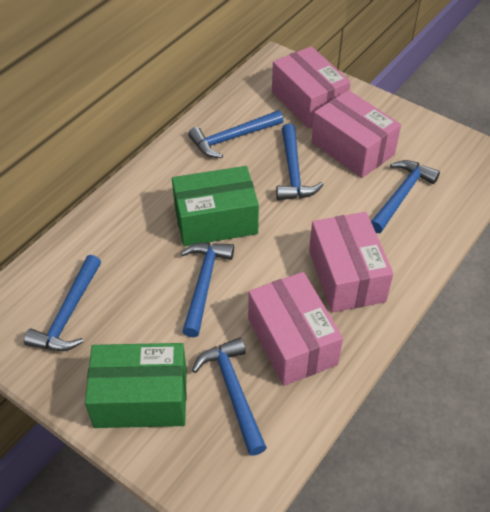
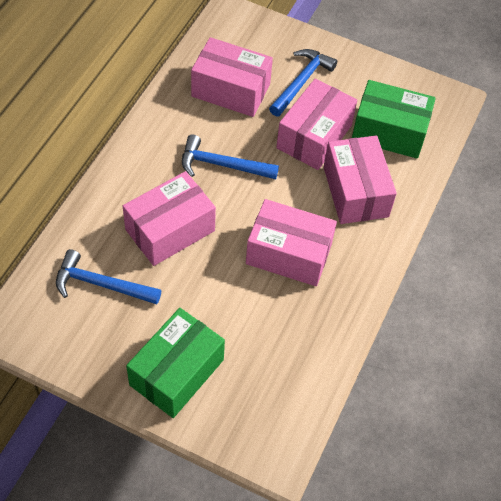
blue hammer: [24,255,101,351] [181,242,234,337] [188,110,283,158] [192,337,267,455] [276,124,324,200] [371,160,440,233] = 6 -> [56,249,161,304] [182,135,279,179] [269,49,337,117] = 3
pink box: [248,272,343,386] [272,46,351,129] [309,212,393,312] [311,90,401,178] = 4 -> [123,171,216,266] [191,37,273,117] [246,199,337,286] [276,79,357,170] [324,136,397,224] = 5

